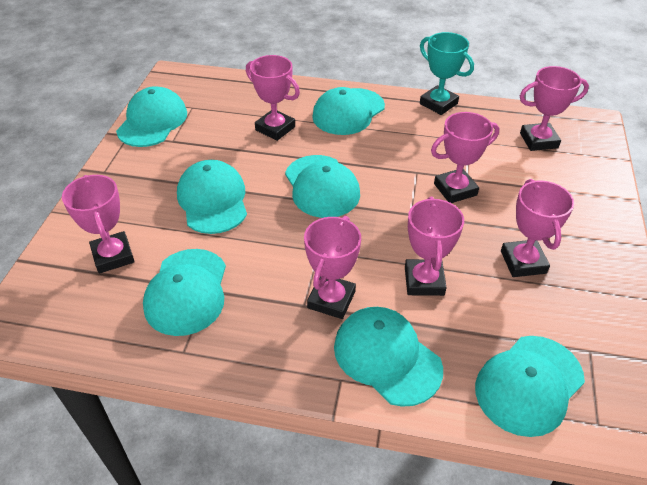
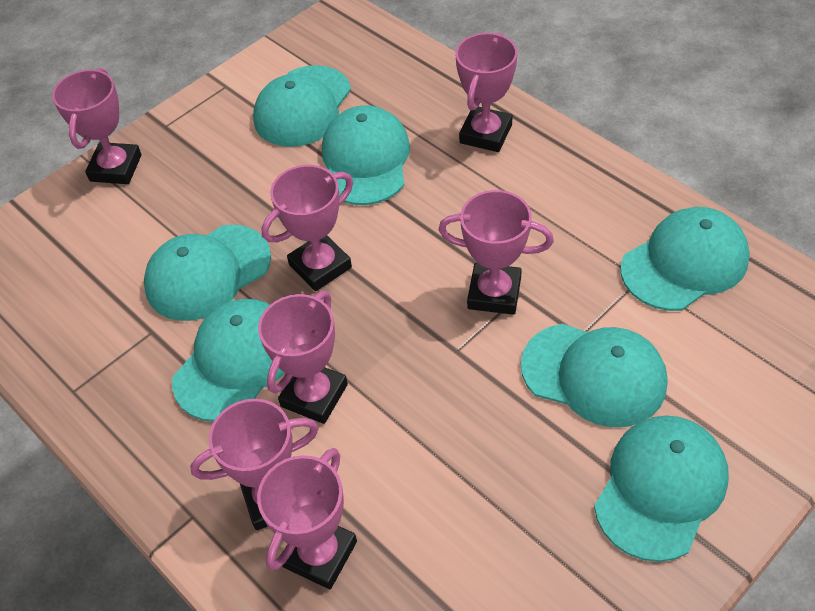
turquoise trophy: [420,32,474,115] = 1 -> none = 0

